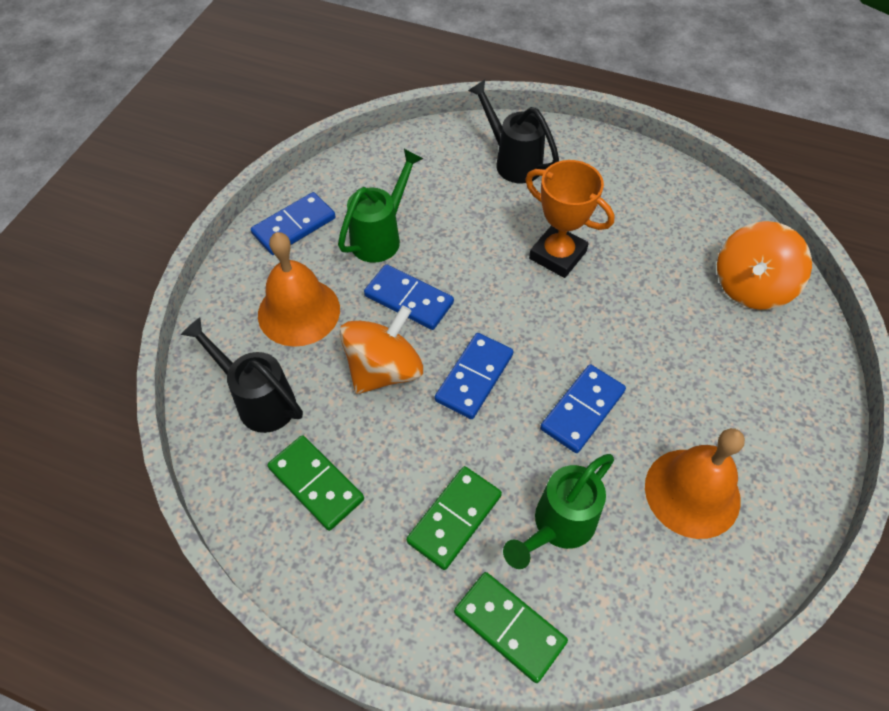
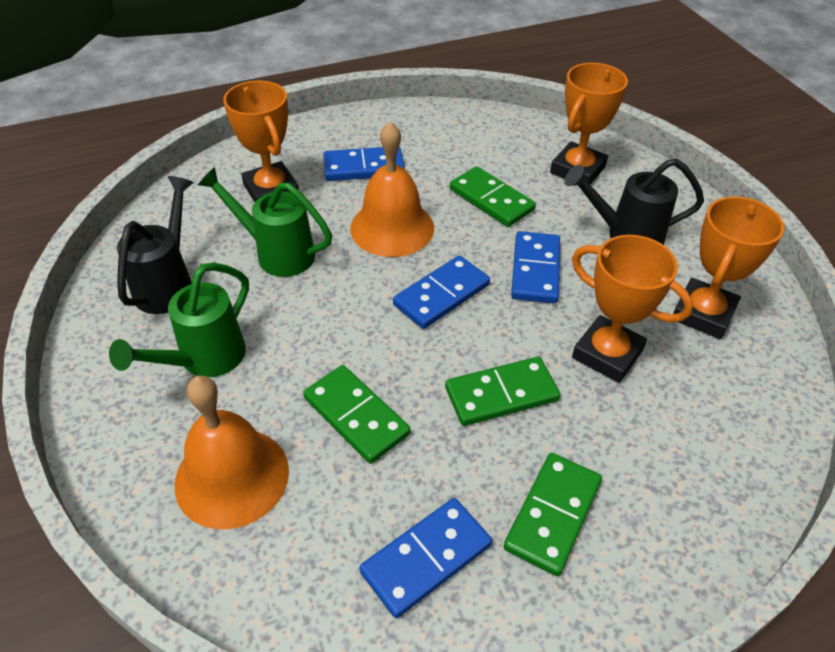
green domino: [267,435,364,531] [406,466,502,570] [454,572,568,683] = 3 -> [303,365,411,464] [445,357,560,426] [450,166,536,227] [504,453,602,576] = 4
orange spinning top: [339,305,423,394] [717,221,812,310] = 2 -> none = 0
orange trophy: [525,160,615,278] = 1 -> [223,81,299,202] [550,63,628,184] [572,235,693,383] [673,197,785,339] = 4

